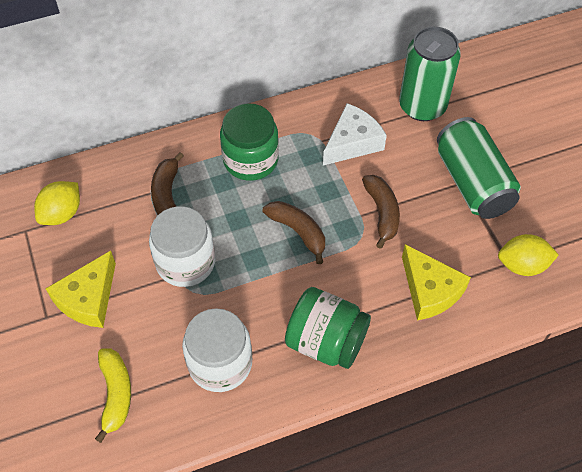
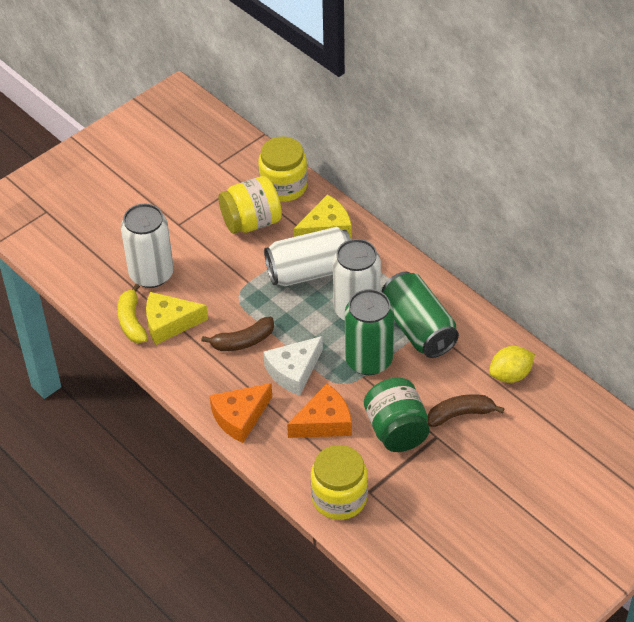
brown banana: [151,152,184,215] [263,201,325,264] [362,175,400,249] = 3 -> [201,317,274,351] [428,394,505,427] = 2
green jar: [220,103,279,181] [285,287,371,369] = 2 -> [364,378,430,452] = 1
orange cheese: none = 0 -> [209,383,272,443] [287,384,352,438] = 2
white can: none = 0 -> [121,204,174,288] [264,227,351,286] [333,239,381,321] = 3
white jar: [149,206,216,287] [182,308,252,392] = 2 -> none = 0
yellow jar: none = 0 -> [219,176,282,234] [258,137,307,202] [311,445,368,520] = 3
yellow lemon: [34,181,80,225] [498,234,559,276] = 2 -> [489,346,535,383] = 1

